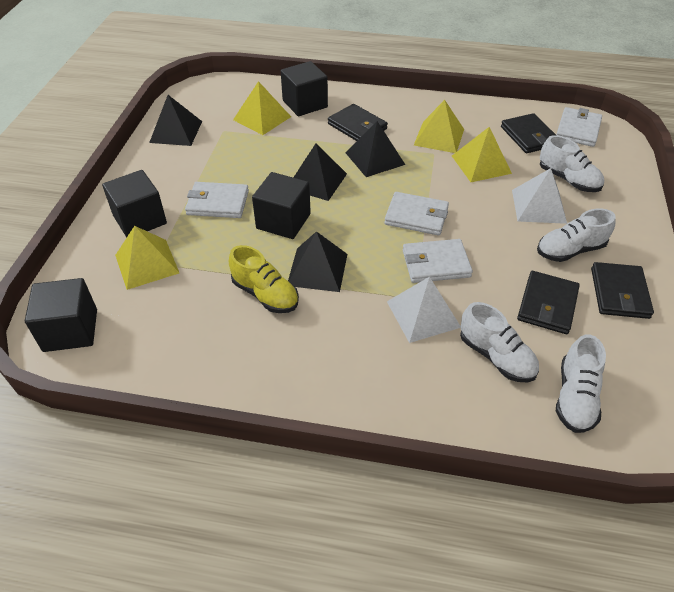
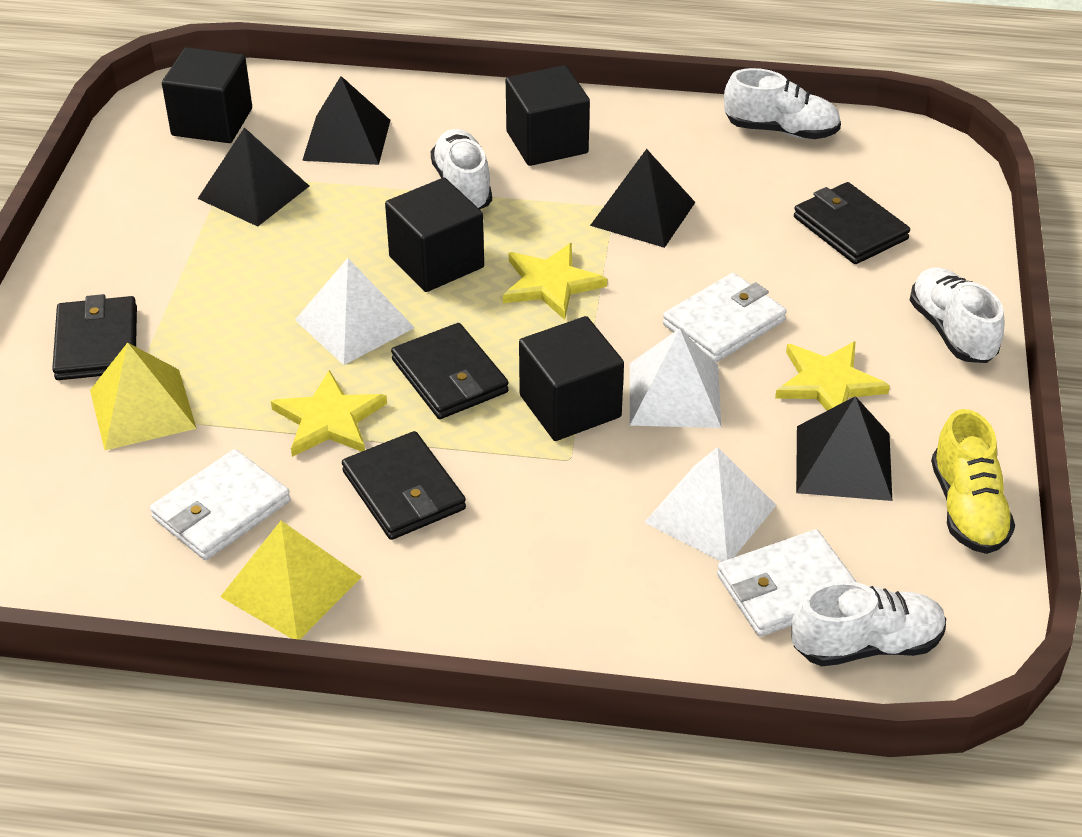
white pyramid: [387,277,461,343] [512,168,567,224] = 2 -> [295,258,415,365] [630,329,721,428] [644,447,776,562] = 3
white wallet: [185,182,249,218] [384,192,449,236] [403,239,473,283] [556,107,602,147] = 4 -> [150,449,291,560] [663,273,787,363] [717,529,856,637] = 3
yellow pyramid: [115,226,179,290] [233,81,291,135] [414,100,464,153] [452,127,512,182] = 4 -> [90,343,197,450] [220,521,362,640] = 2
yellow star: none = 0 -> [271,370,387,457] [503,243,607,320] [775,341,890,411] = 3

